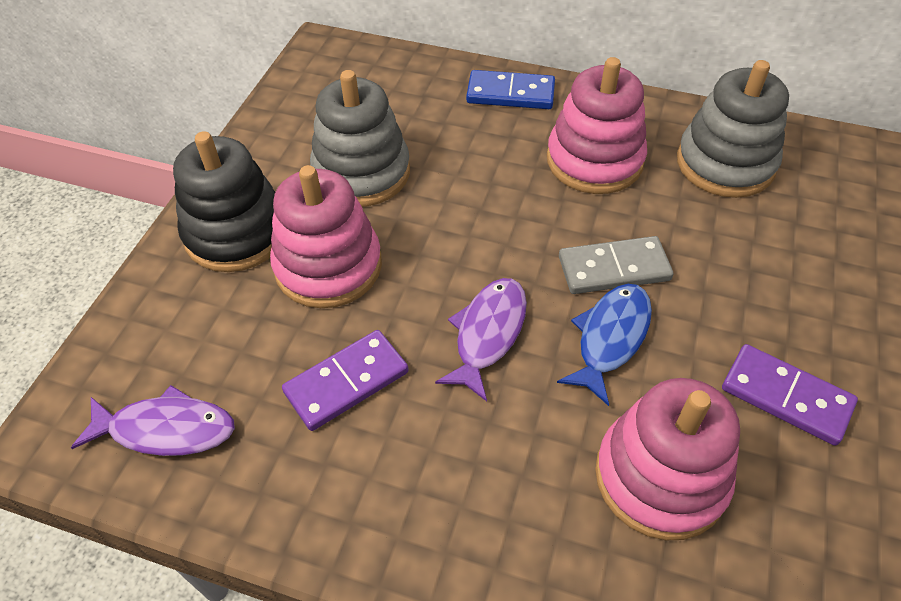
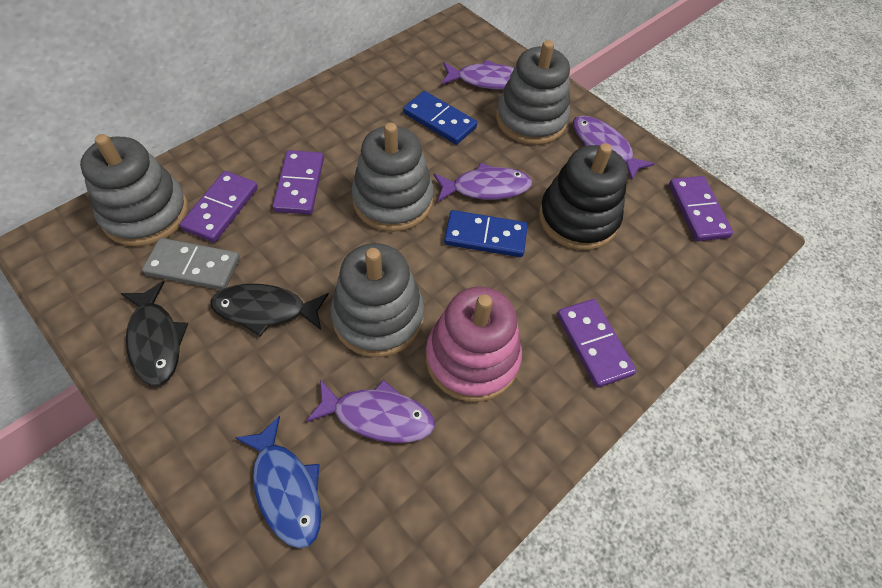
black fish: none = 0 -> [120,281,188,386] [210,284,329,336] = 2
blue domino: [466,70,555,109] = 1 -> [403,91,477,145] [444,210,528,257] = 2
grey stacking toy: [310,70,410,207] [677,60,789,198] = 2 -> [80,134,188,246] [331,243,424,357] [352,123,434,232] [496,40,570,145] = 4
pink stacking toy: [270,165,382,308] [547,57,647,194] [595,378,740,540] = 3 -> [426,287,522,402] = 1
purple domino: [282,330,409,431] [722,344,858,446] = 2 -> [180,171,258,242] [273,150,324,214] [557,299,637,388] [669,176,733,241] = 4
purple fish: [71,385,235,456] [435,278,527,402] = 2 -> [306,380,435,443] [434,163,532,202] [441,60,514,90] [573,116,655,181] = 4

